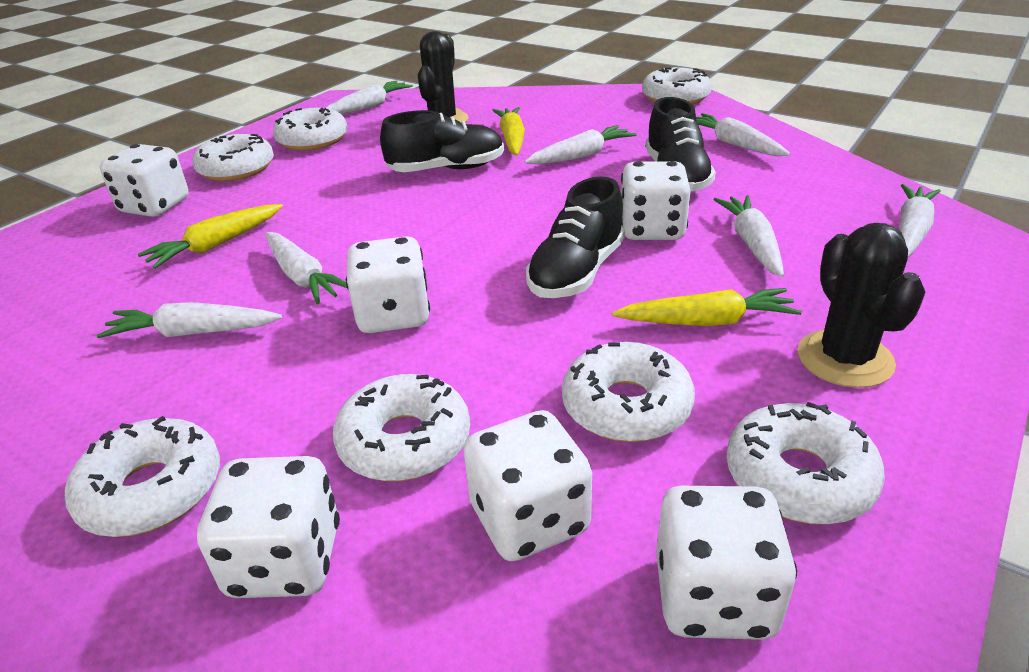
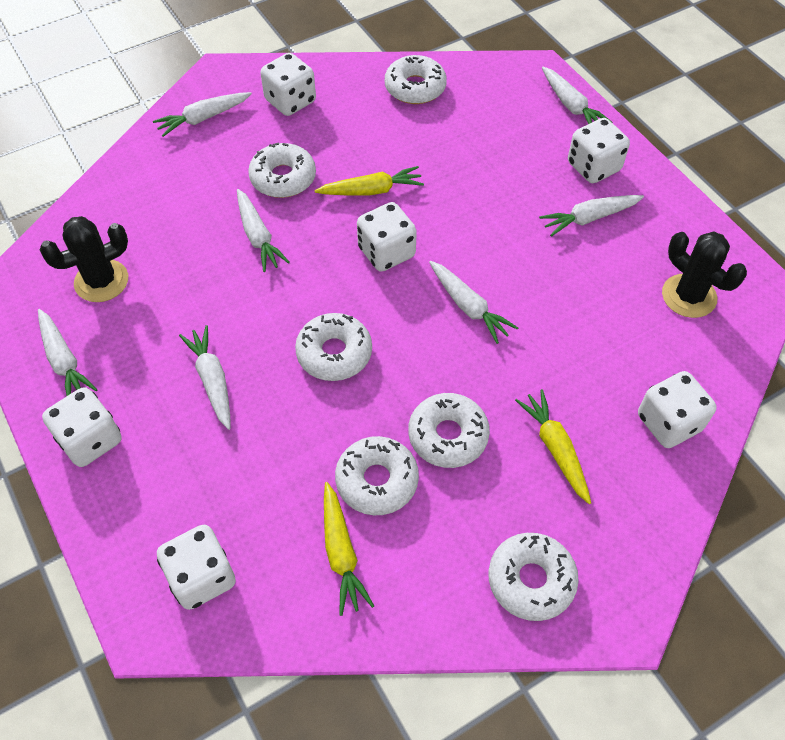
black shoe: [380,110,504,172] [526,176,625,298] [646,97,716,192] = 3 -> none = 0
white donut: [65,416,220,537] [192,134,274,181] [273,108,347,151] [333,374,470,481] [562,342,695,442] [642,67,712,105] [726,402,885,524] = 7 -> [248,142,316,198] [295,313,372,381] [335,436,419,515] [385,55,447,104] [408,393,490,468] [489,533,579,621] = 6

